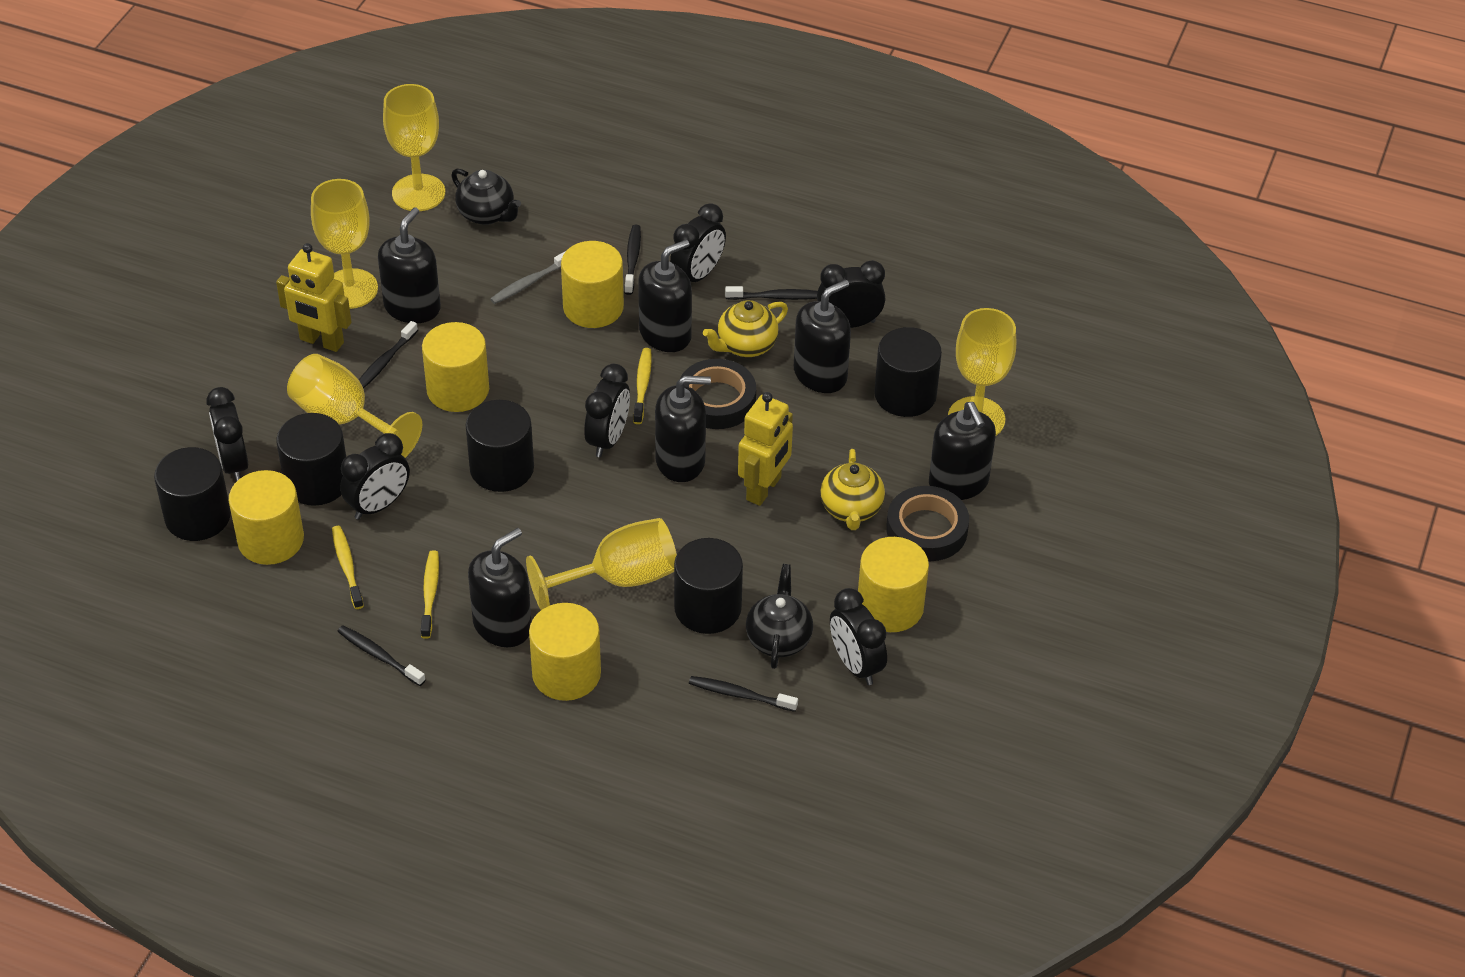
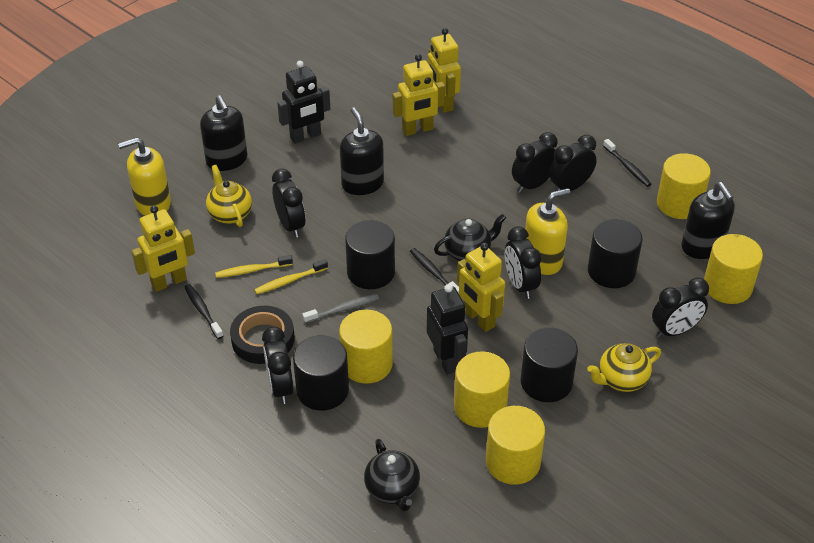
black cylinder: [154,447,231,541] [276,413,346,506] [466,400,534,492] [674,538,743,634] [874,327,942,417] = 5 -> [293,335,349,411] [345,220,395,289] [521,327,578,402] [588,219,643,288] = 4
black robot: none = 0 -> [277,61,330,144] [427,284,468,375] = 2
black soap dispenser: [378,207,441,323] [468,528,531,647] [638,240,692,352] [655,376,711,482] [794,279,851,393] [929,402,996,500] = 6 -> [200,95,247,171] [340,107,384,195] [681,182,735,259] = 3
black tape: [680,359,756,429] [886,486,969,561] = 2 -> [230,306,294,364] = 1
black toothbrush: [337,625,425,686] [359,321,418,389] [624,225,641,295] [689,676,798,712] [725,286,818,300] = 5 -> [184,284,223,339] [410,248,459,293] [603,139,651,187] = 3
yellow goblet: [287,354,422,458] [311,179,378,309] [383,84,445,211] [526,518,677,610] [948,308,1016,436] = 5 -> none = 0
yellow robot: [276,243,351,352] [738,392,793,506] = 2 -> [131,205,195,292] [393,54,445,136] [428,28,461,113] [457,243,505,332] = 4
yellow soap dispenser: none = 0 -> [118,137,171,216] [525,188,570,275] = 2
yellow toothbrush: [332,526,364,609] [421,550,439,639] [633,348,652,424] = 3 -> [215,255,293,278] [254,259,328,294] = 2

